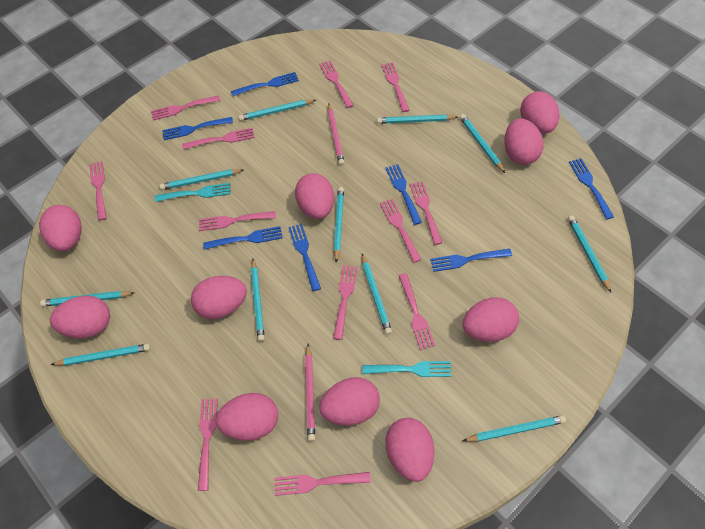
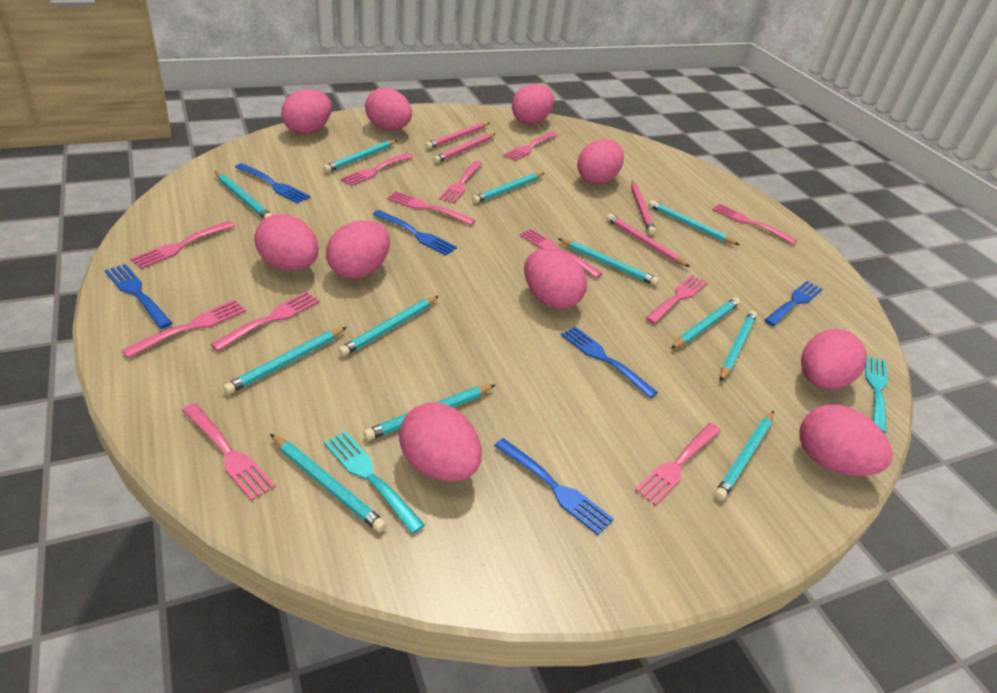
blue fork: [162,117,233,140] [203,226,282,250] [231,72,299,96] [288,224,321,291] [386,164,422,225] [430,249,512,272] [569,158,614,220] = 7 -> [104,264,173,329] [235,163,310,204] [372,210,457,256] [494,438,614,535] [561,326,658,398] [764,281,823,326] = 6
pink pencil: [305,344,315,442] [328,103,345,166] = 2 -> [425,122,489,149] [433,133,496,163] [606,214,690,267] [631,181,656,235] = 4
turquoise pencil: [40,291,134,307] [51,344,150,366] [159,169,243,190] [238,100,316,121] [251,259,265,342] [334,187,344,262] [362,254,392,335] [377,115,458,124] [460,114,505,173] [462,415,566,442] [568,215,611,293] = 11 -> [215,171,272,219] [223,327,347,394] [270,434,387,532] [323,140,397,173] [338,296,439,356] [363,385,495,440] [472,173,544,203] [558,238,659,286] [648,200,739,245] [671,297,740,349] [714,411,774,501] [720,311,757,382] = 12

